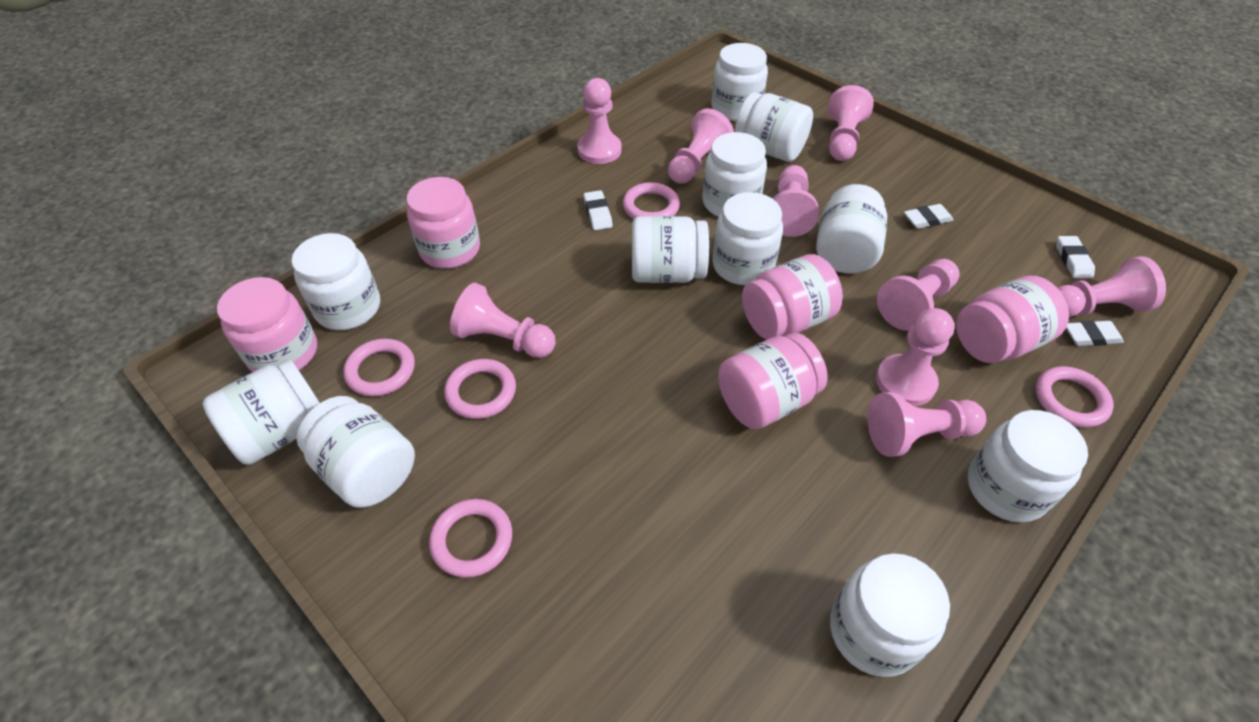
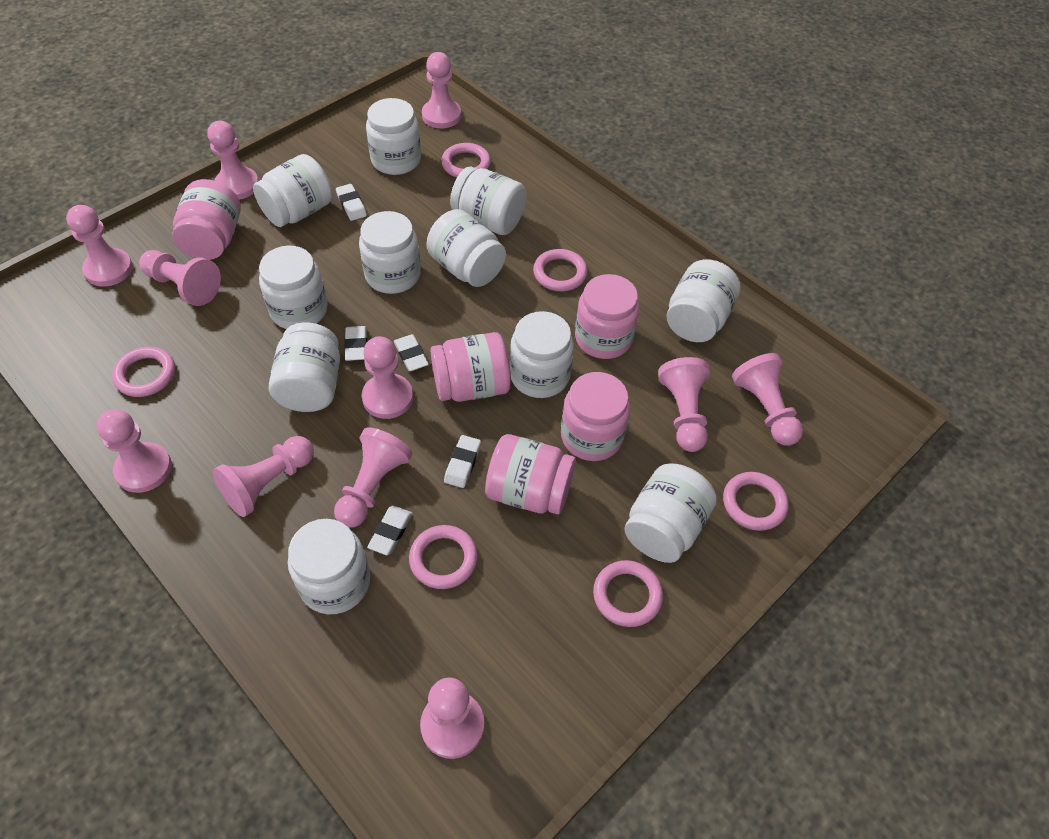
pink pawn: [450,283,556,358] [577,78,622,164] [668,108,734,184] [773,165,819,237] [828,85,874,161] [868,392,986,457] [876,308,955,406] [877,259,960,331] [1058,256,1166,317] = 9 -> [66,205,133,287] [97,409,172,493] [139,250,221,306] [208,121,259,200] [213,436,314,517] [334,428,412,528] [361,336,413,419] [420,677,485,759] [422,52,461,128] [658,357,710,452] [732,353,803,446] = 11
pink ring: [343,339,415,396] [429,499,512,578] [444,359,516,419] [623,182,680,219] [1035,366,1114,428] = 5 -> [112,347,175,397] [409,525,478,589] [441,143,491,177] [533,249,588,291] [593,560,663,627] [723,472,789,531] = 6
white eraser: [583,190,613,230] [904,204,953,229] [1056,236,1095,278] [1066,320,1124,346] = 4 -> [336,184,367,221] [344,326,367,361] [367,506,413,555] [394,334,429,371] [444,435,481,488] = 5

